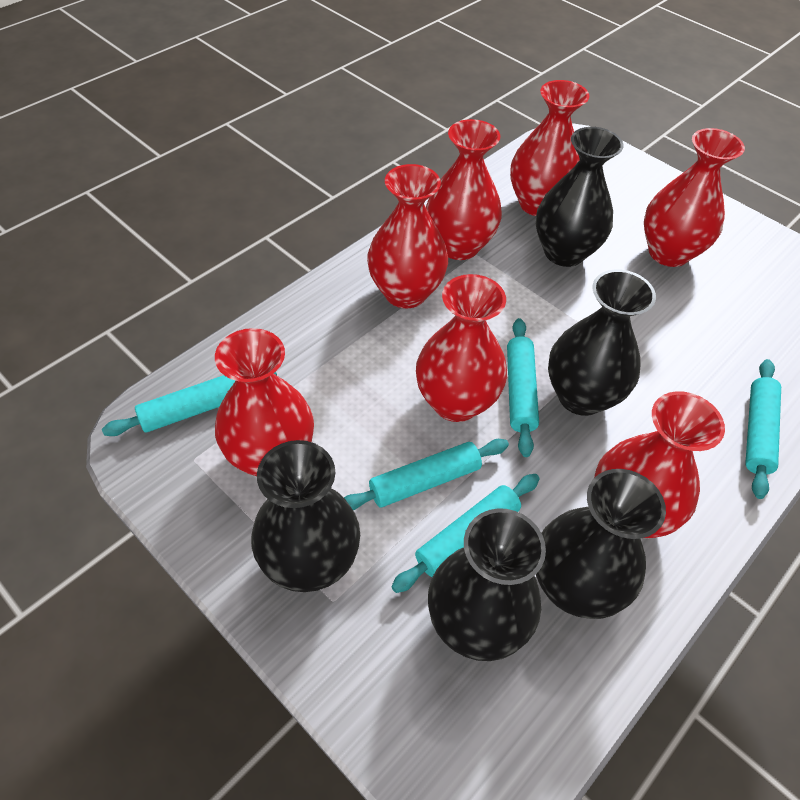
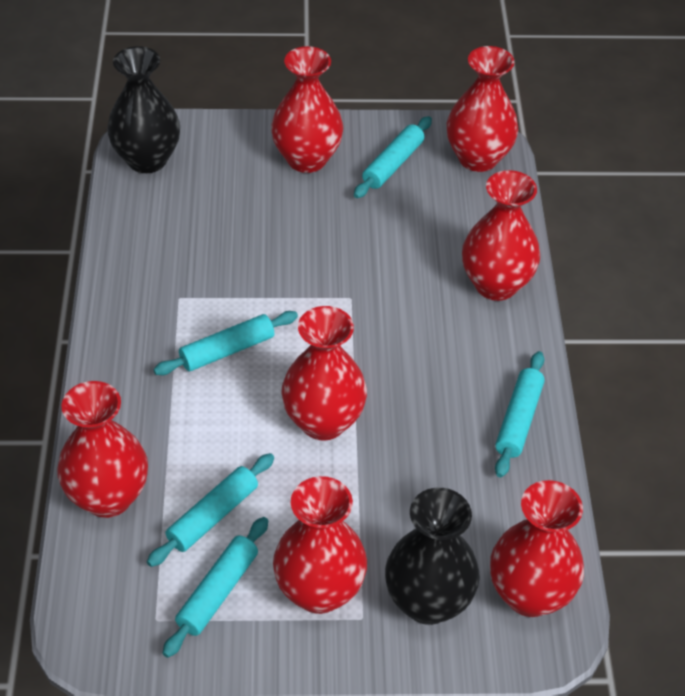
black vase: [251,440,360,592] [428,508,546,661] [536,127,623,267] [536,469,666,619] [548,269,656,416] = 5 -> [107,46,180,173] [385,488,480,625] = 2

